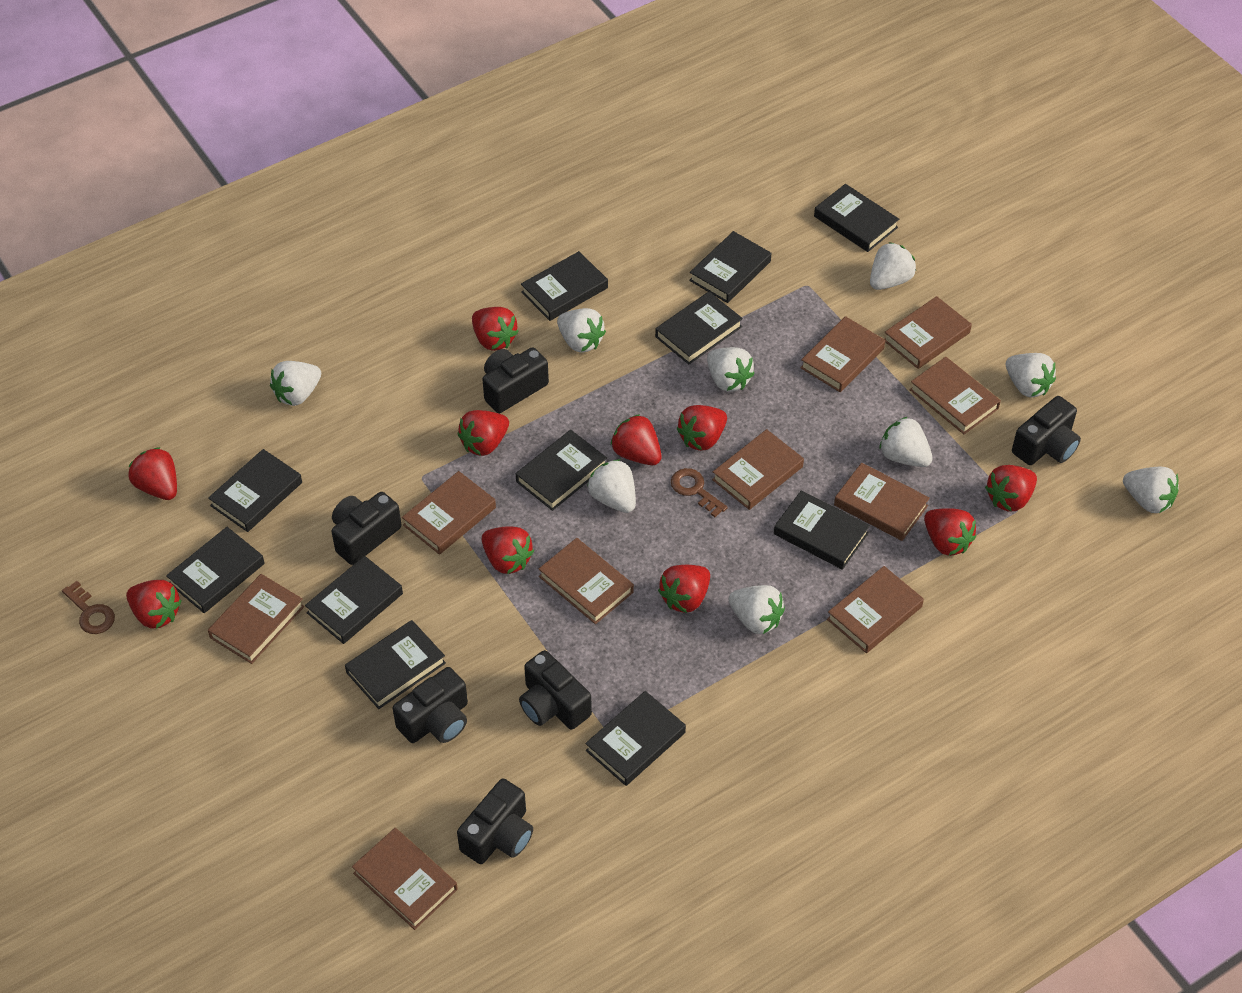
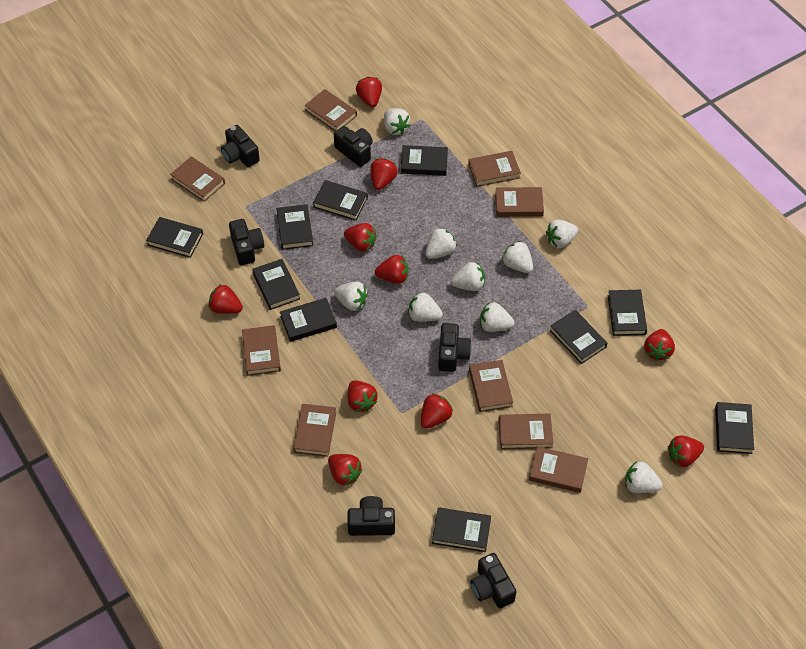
black book: [166,527,265,613] [208,449,302,532] [305,556,403,644] [345,620,446,709] [516,430,607,511] [521,251,608,321] [585,691,686,786] [655,292,743,365] [689,231,771,303] [774,490,870,570] [814,184,899,252] = 11 -> [146,217,203,258] [252,259,300,310] [277,204,313,250] [280,298,337,342] [313,180,368,221] [401,145,448,176] [432,507,491,552] [549,310,607,364] [608,290,647,336] [715,402,754,454] = 10
brown book: [208,574,304,664] [352,828,458,930] [402,471,496,555] [539,538,634,624] [712,429,804,510] [800,316,885,392] [827,566,924,653] [834,463,930,541] [885,296,972,369] [909,357,1001,434] = 10 -> [170,156,225,202] [242,325,281,376] [293,404,336,457] [305,89,357,131] [468,151,521,187] [469,360,513,412] [495,187,544,217] [498,414,554,449] [529,446,588,493] = 9
brown key: [62,581,115,634] [671,468,728,517] = 2 -> none = 0

